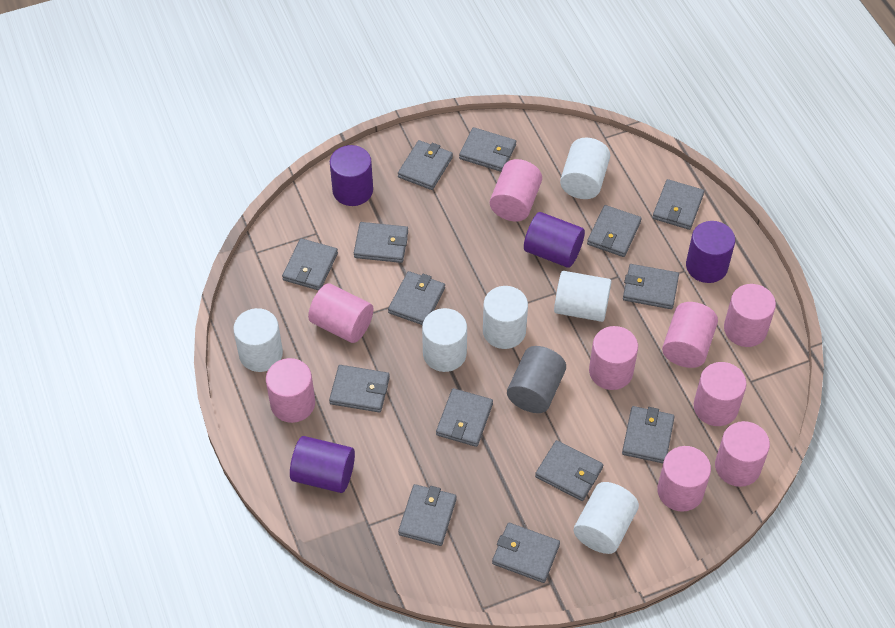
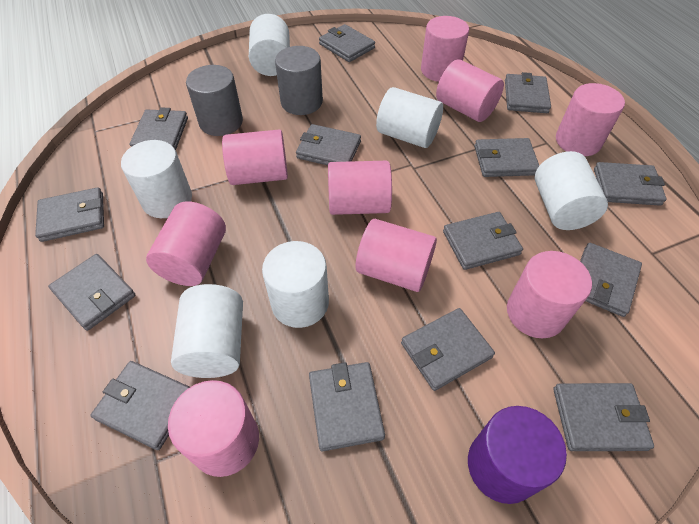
grey cylinder: [507,346,566,413] = 1 -> [186,65,243,136] [275,46,323,115] = 2
purple cylinder: [290,436,355,493] [330,145,373,206] [524,212,585,268] [686,221,735,283] = 4 -> [468,406,567,504] = 1

